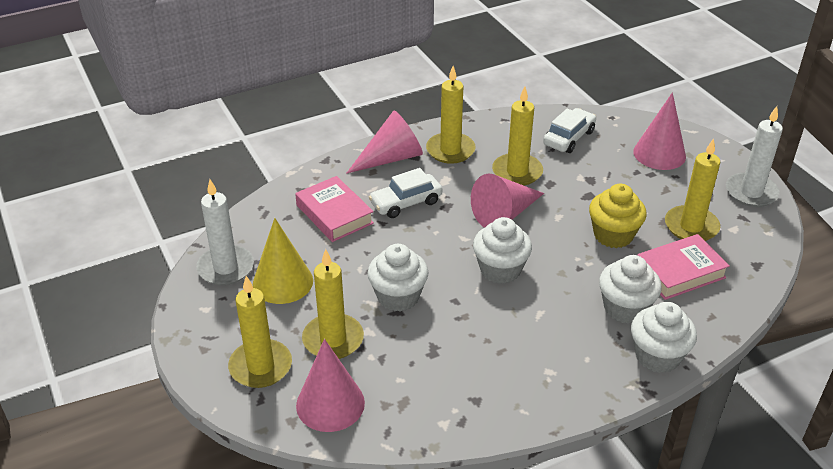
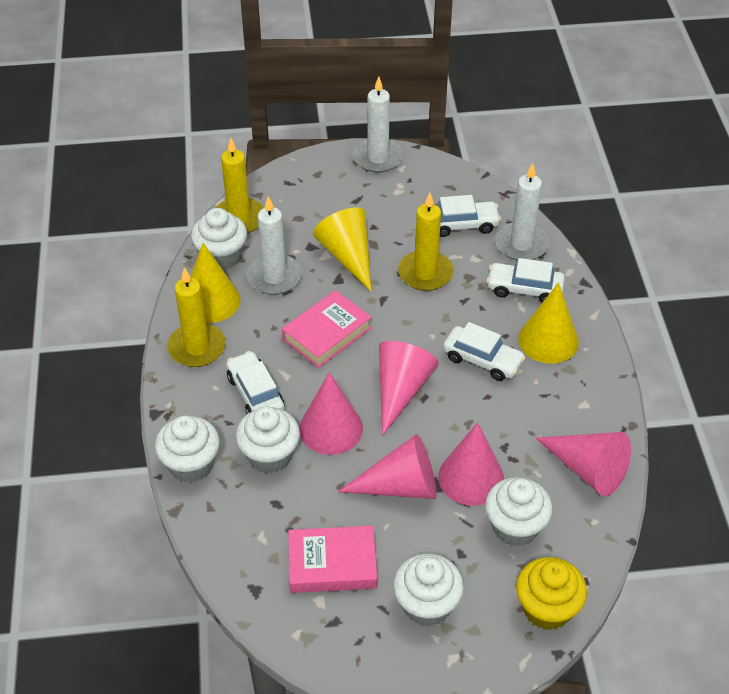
pink cone: [296,339,365,432] [346,111,423,174] [471,174,544,228] [633,92,686,170] = 4 -> [299,372,363,455] [338,434,437,499] [379,341,439,436] [438,422,504,506] [536,432,631,496] = 5
white candle: [196,179,254,285] [726,106,783,207] = 2 -> [247,196,302,295] [353,77,403,173] [495,163,549,261] = 3
white car: [369,168,442,218] [543,108,596,153] = 2 -> [226,351,284,414] [437,195,501,237] [443,322,526,381] [486,258,565,303] = 4
white cupcake: [367,244,428,312] [473,217,532,284] [599,255,662,324] [631,302,697,373] = 4 -> [155,415,220,482] [191,208,247,270] [236,406,300,473] [393,554,464,626] [485,477,553,547] = 5
yellow candle: [228,276,292,388] [302,249,364,359] [426,66,476,164] [492,87,543,185] [665,138,720,241] = 5 -> [167,267,226,367] [216,138,264,234] [398,193,453,291] = 3
yellow cone: [253,218,313,304] = 1 -> [190,243,240,323] [313,207,372,292] [518,282,579,364] = 3

